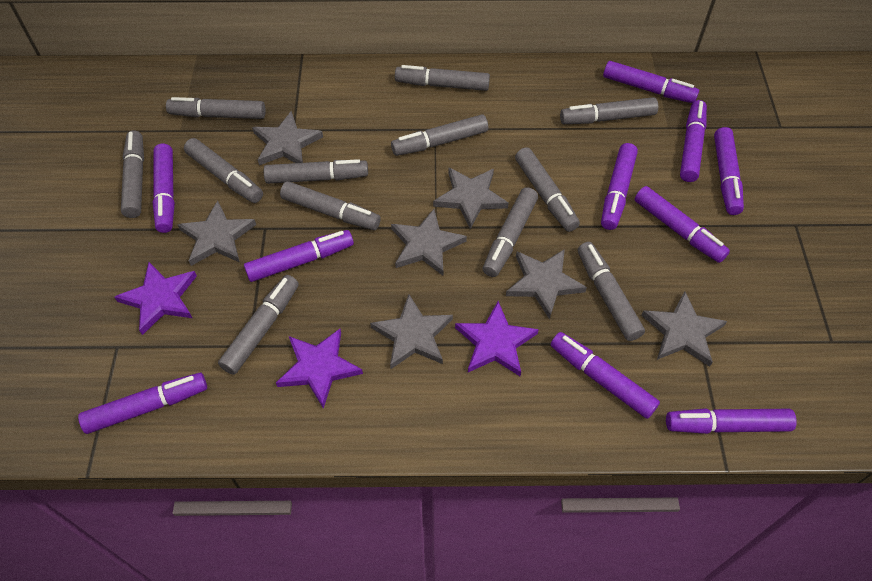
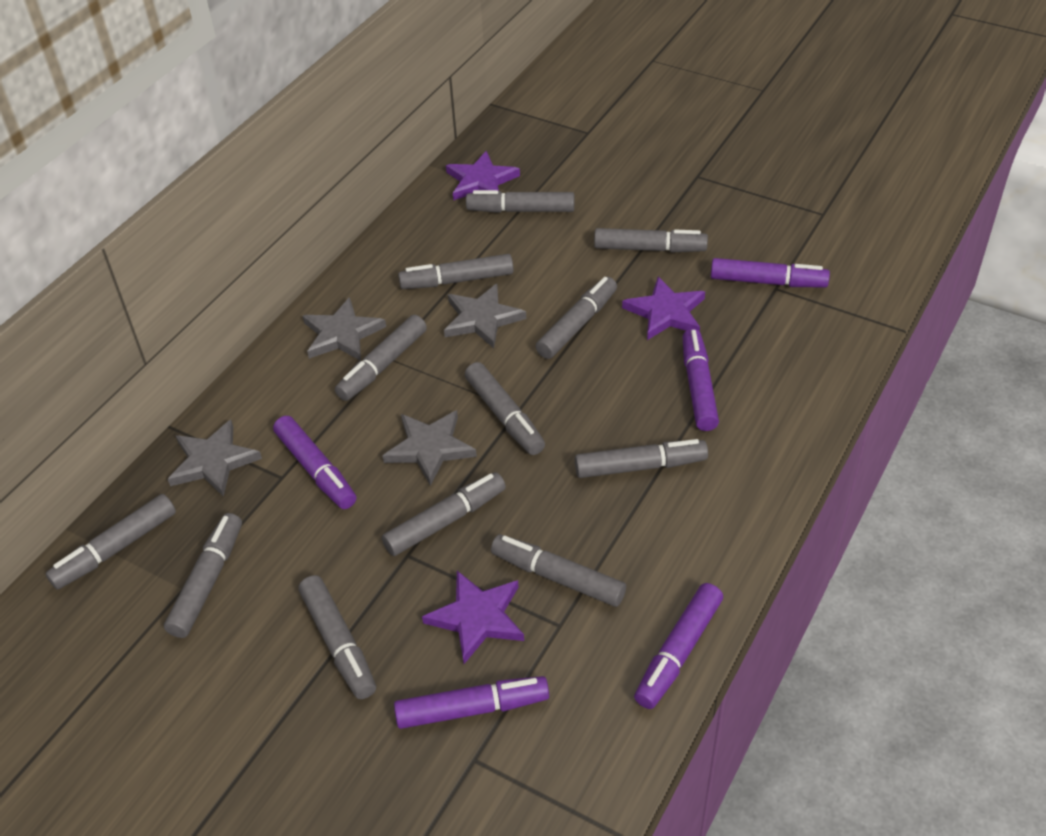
grey star: [177,200,256,266] [252,111,323,165] [370,294,453,369] [391,209,467,276] [433,168,509,229] [506,249,587,319] [641,291,727,367] = 7 -> [168,420,262,497] [303,297,386,361] [383,410,477,486] [444,284,526,348] = 4
purple marker: [78,373,207,434] [152,144,175,233] [244,230,354,282] [551,332,660,419] [601,143,638,230] [603,61,699,103] [635,186,730,263] [666,408,797,434] [680,100,707,182] [714,127,744,215] = 10 -> [273,416,356,509] [394,676,549,729] [634,583,723,709] [682,329,719,431] [711,258,830,287] = 5

